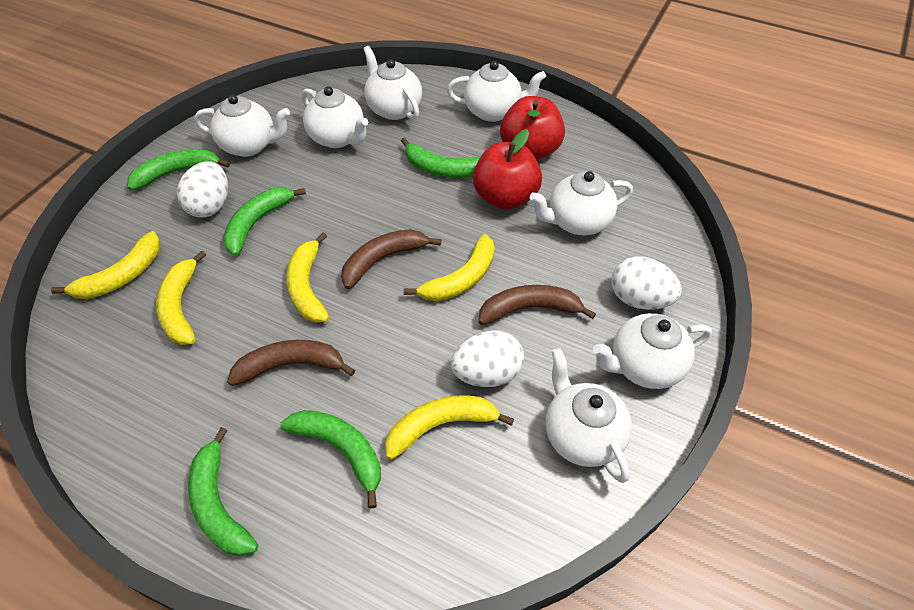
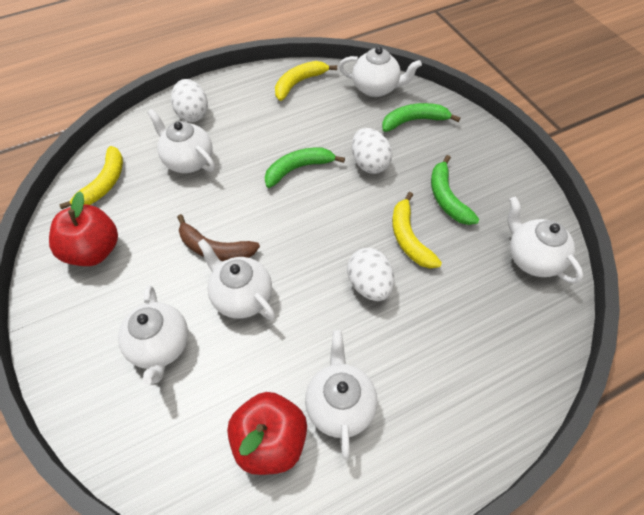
brown banana: [228,340,355,386] [341,229,441,289] [478,285,596,325] = 3 -> [177,214,260,261] = 1
green banana: [127,149,230,190] [188,427,258,556] [223,188,306,256] [280,410,381,509] [401,137,480,178] = 5 -> [265,148,345,188] [382,103,460,132] [431,155,479,225] = 3
white teapot: [194,95,290,157] [301,86,368,148] [363,46,422,120] [447,61,546,122] [530,171,633,235] [546,348,632,483] [593,313,712,389] = 7 -> [118,285,188,384] [147,109,215,173] [198,239,276,320] [305,330,377,460] [339,47,422,97] [507,197,583,284] = 6
yellow banana: [51,231,160,299] [156,250,206,345] [286,232,329,323] [385,395,514,460] [404,234,494,301] = 5 -> [59,146,123,209] [275,61,337,101] [392,192,442,269] = 3

